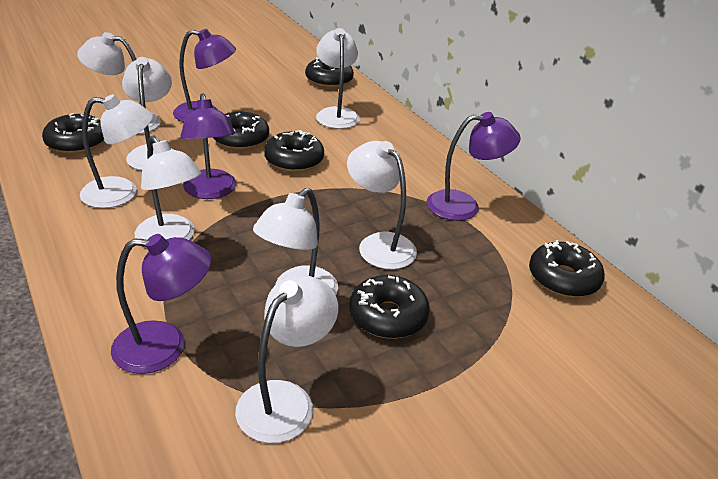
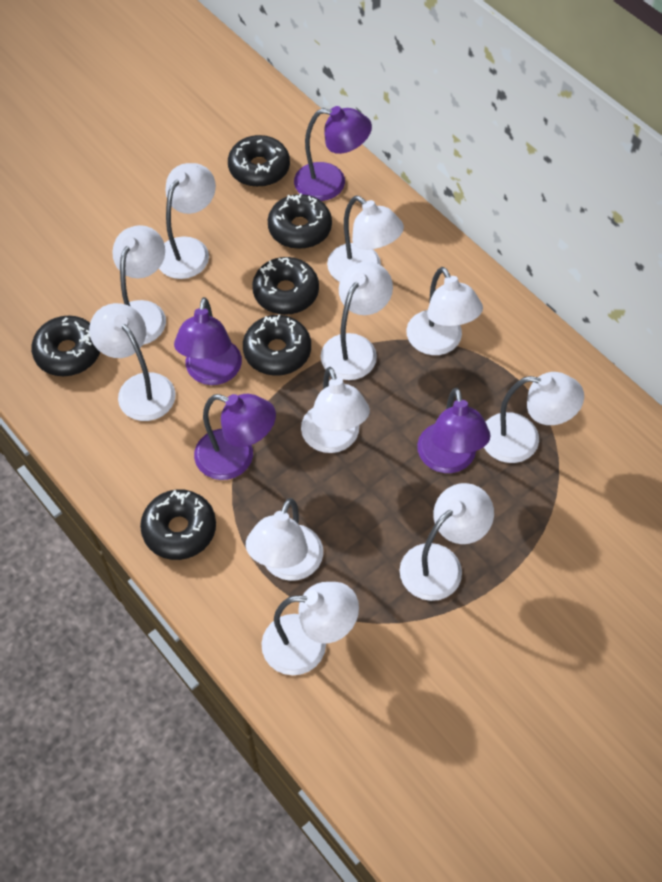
white lamp: [77,32,161,134] [80,94,153,208] [122,57,174,171] [135,135,201,248] [235,274,338,443] [253,188,338,295] [316,28,360,129] [347,141,417,269] = 8 -> [89,303,176,421] [112,225,166,345] [159,163,216,279] [246,498,323,581] [261,582,359,675] [301,367,370,453] [321,261,393,380] [327,196,404,282] [400,483,494,601] [406,267,483,355] [484,372,584,463] = 11

